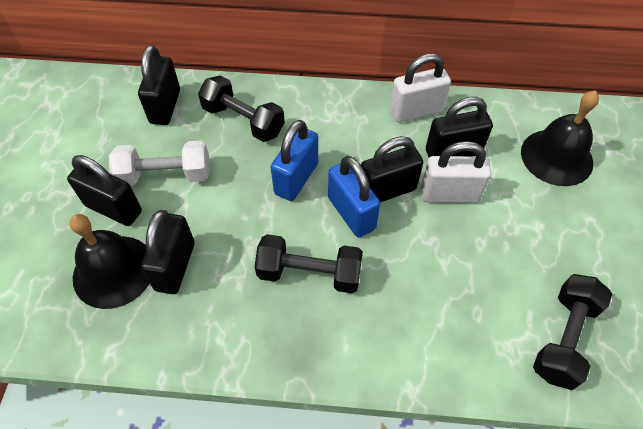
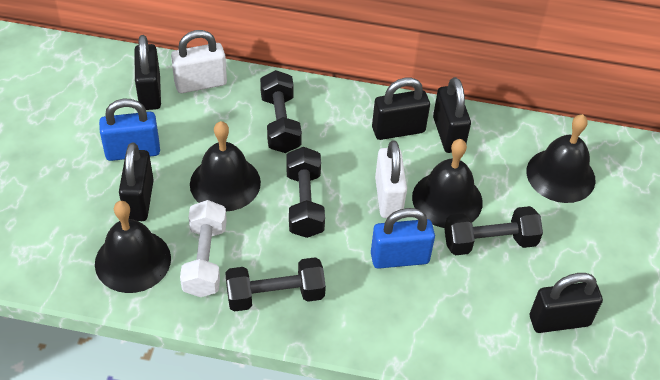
black bell: [70,214,150,309] [521,90,599,186] = 2 -> [95,201,171,293] [190,121,261,212] [412,139,483,228] [527,114,596,203] = 4
black dumbbell: [198,76,285,142] [254,234,363,293] [533,274,612,390] = 3 -> [225,257,326,312] [260,70,302,153] [286,147,325,238] [444,206,543,255] = 4

